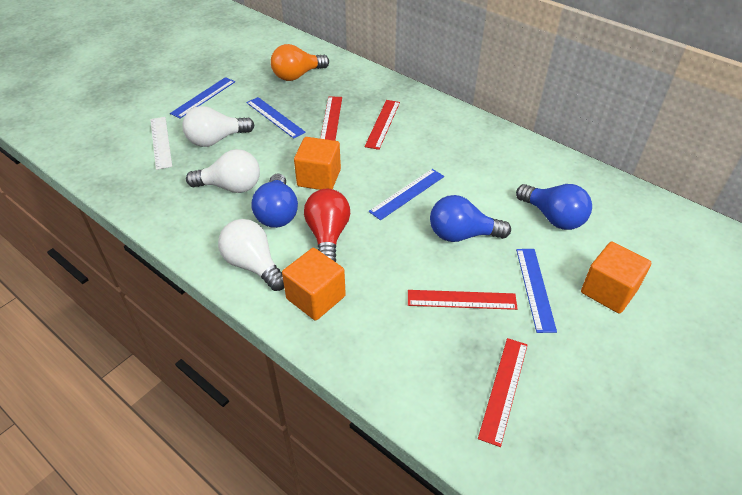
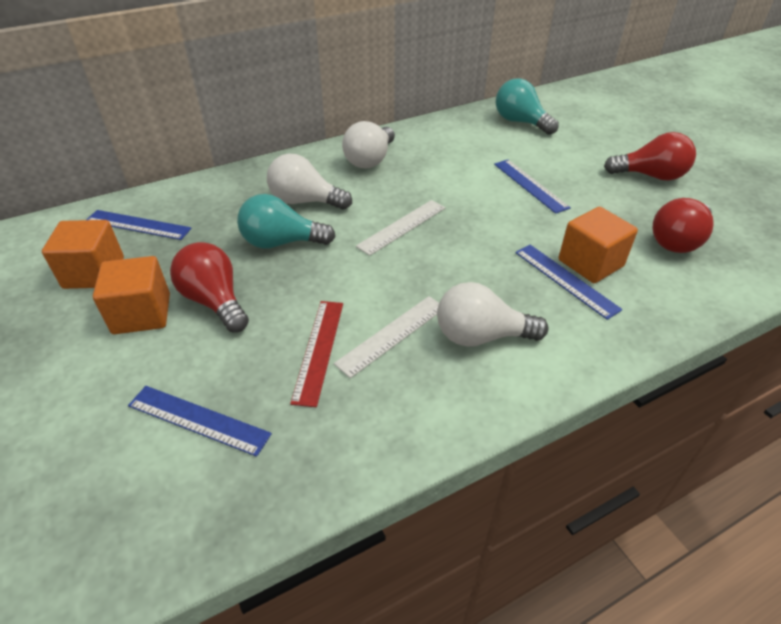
blue light bulb: [252,173,298,228] [430,195,511,242] [516,184,592,230] = 3 -> none = 0
orange light bulb: [271,44,329,81] = 1 -> none = 0
red light bulb: [304,189,350,262] = 1 -> [170,242,249,332] [604,132,696,181] [653,198,714,253] = 3
red ruler: [320,96,342,141] [364,100,400,150] [408,290,518,310] [478,338,528,447] = 4 -> [290,301,343,407] = 1
turquoise light bulb: none = 0 -> [237,194,336,249] [496,78,559,135] = 2
white ruler: [150,117,172,170] = 1 -> [334,296,439,378] [356,200,446,256] = 2

